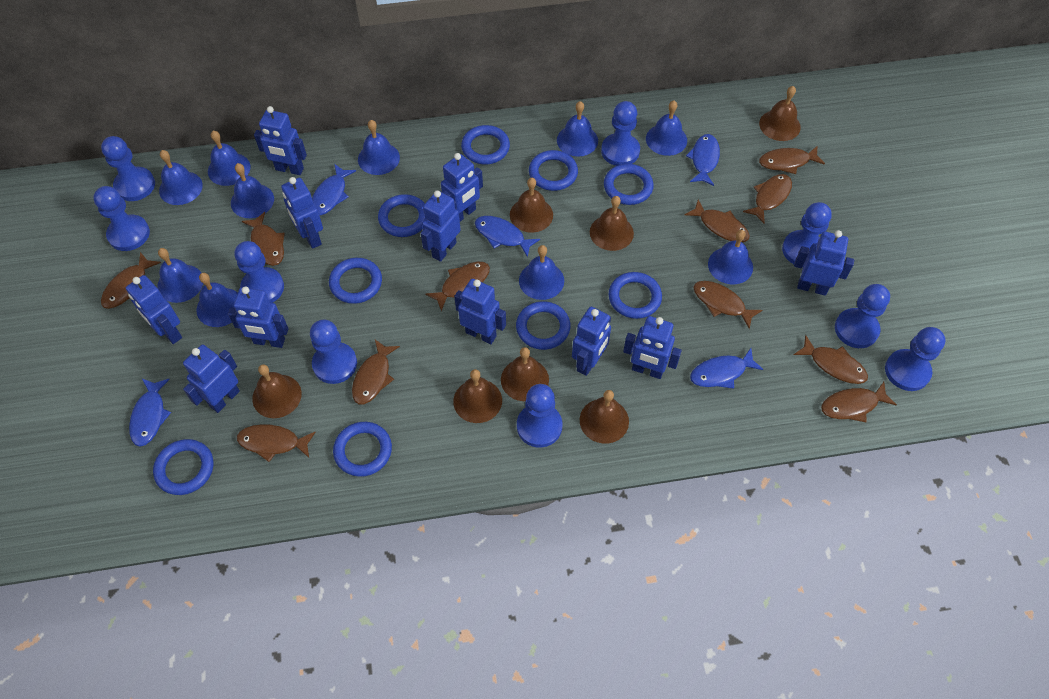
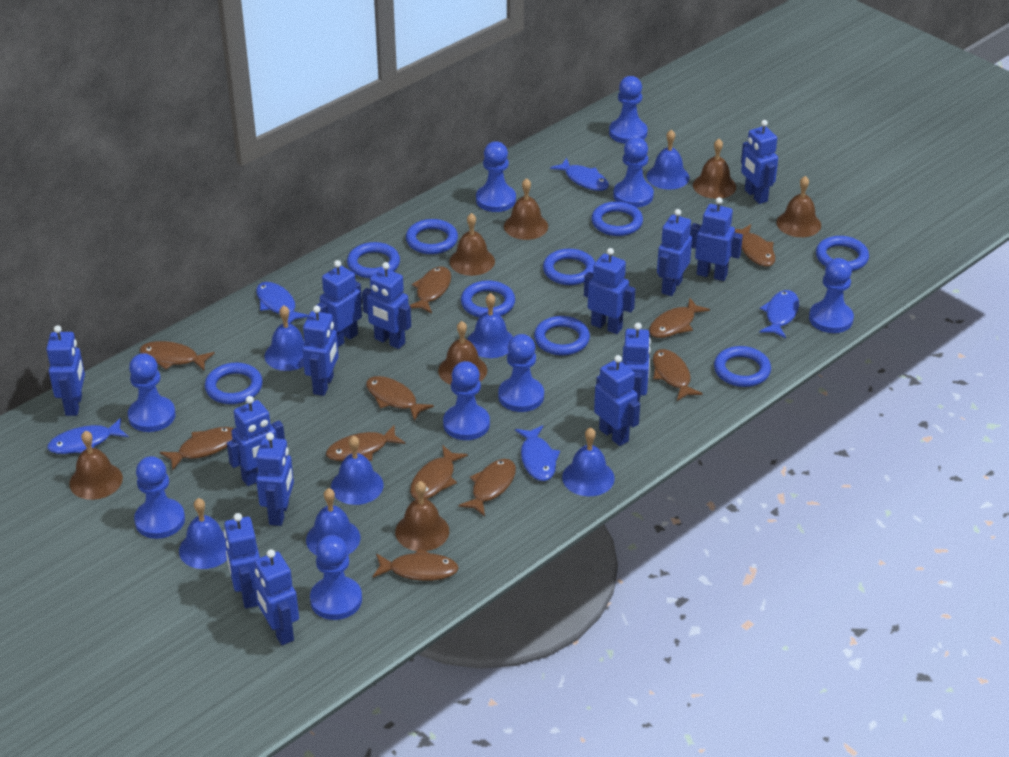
blue bell: [157,248,203,303] [159,150,203,205] [196,273,238,327] [208,131,250,186] [231,163,274,218] [358,120,400,175] [519,245,564,300] [557,101,598,157] [646,101,687,156] [708,230,753,284] = 10 -> [179,498,227,569] [264,305,305,371] [306,488,360,555] [331,436,384,505] [467,293,513,358] [562,427,615,496] [646,129,689,190] = 7
blue robot: [126,275,182,344] [183,345,240,413] [228,287,289,348] [254,106,307,175] [281,177,323,249] [421,190,461,262] [441,153,483,221] [454,279,506,344] [572,307,611,376] [623,316,682,379] [794,230,854,296] = 11 -> [46,325,85,416] [224,513,260,609] [227,396,285,486] [254,549,299,645] [256,433,294,526] [302,306,339,396] [316,260,362,347] [362,262,411,349] [584,248,635,334] [594,355,640,446] [622,323,651,402] [657,209,692,296] [690,197,743,281] [741,120,778,204] = 14

